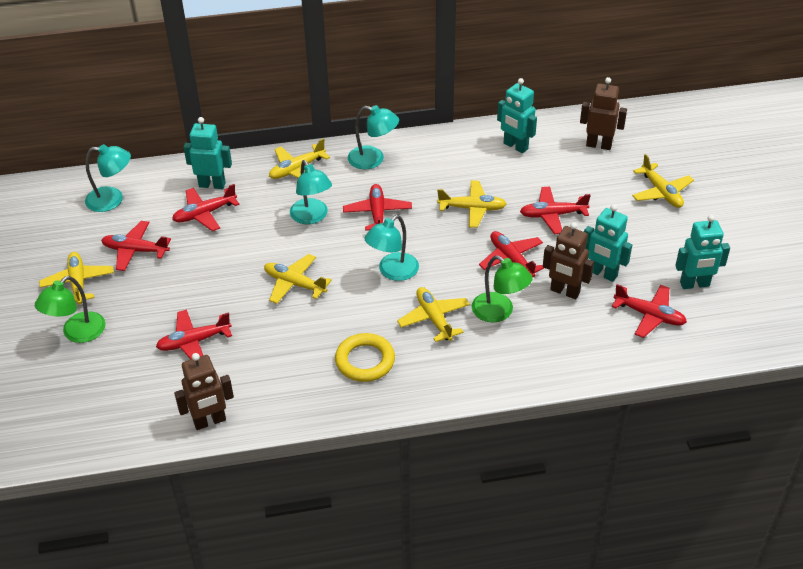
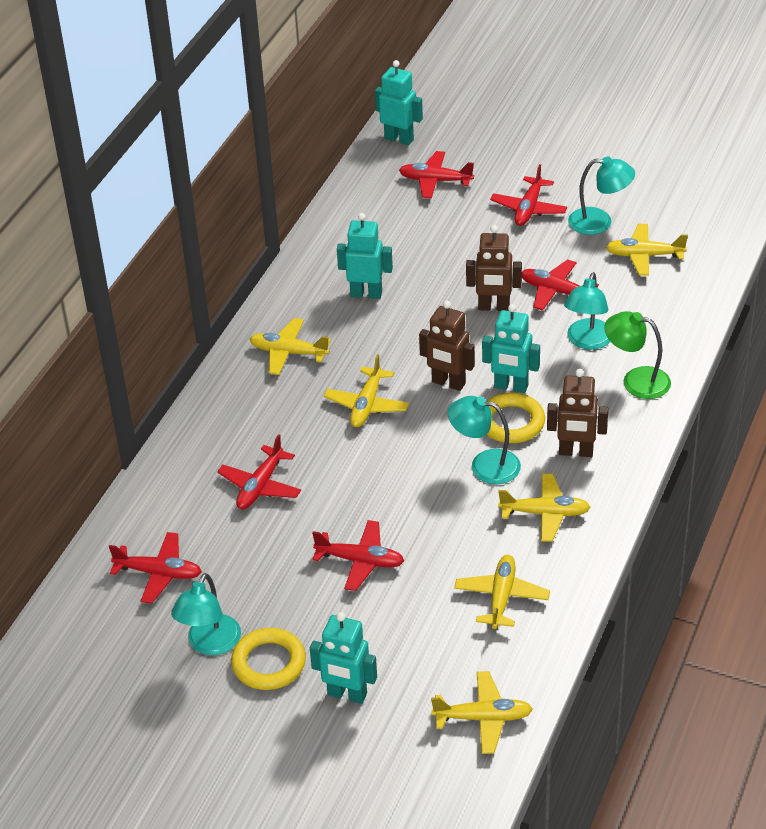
green lamp: [35,276,106,343] [472,255,533,323] = 2 -> [605,311,671,399] = 1
red plane: [101,221,171,271] [156,309,232,359] [172,184,239,231] [343,184,412,231] [479,231,544,277] [520,186,591,234] [612,284,687,338] = 7 -> [109,532,202,604] [217,434,301,509] [312,520,404,591] [399,151,474,198] [490,164,567,226] [522,259,599,311] = 6
yellow ring: [335,333,395,382] = 1 -> [231,628,306,690] [486,393,545,443] = 2

